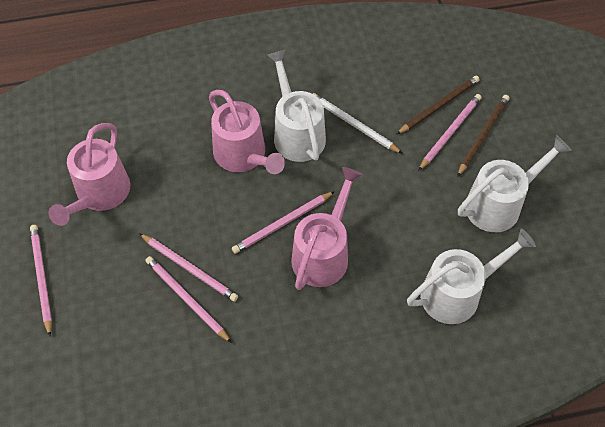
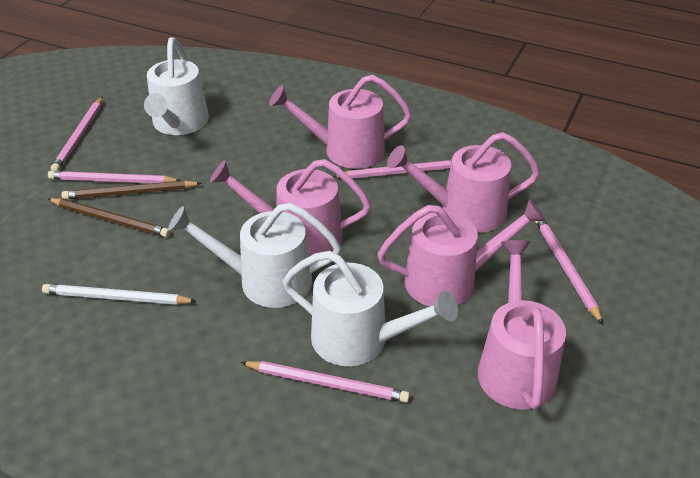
pink watering can: [49,123,130,226] [209,90,285,174] [291,167,363,290] = 3 -> [210,159,371,256] [269,75,412,169] [377,198,546,306] [387,132,540,233] [478,240,566,410] = 5

